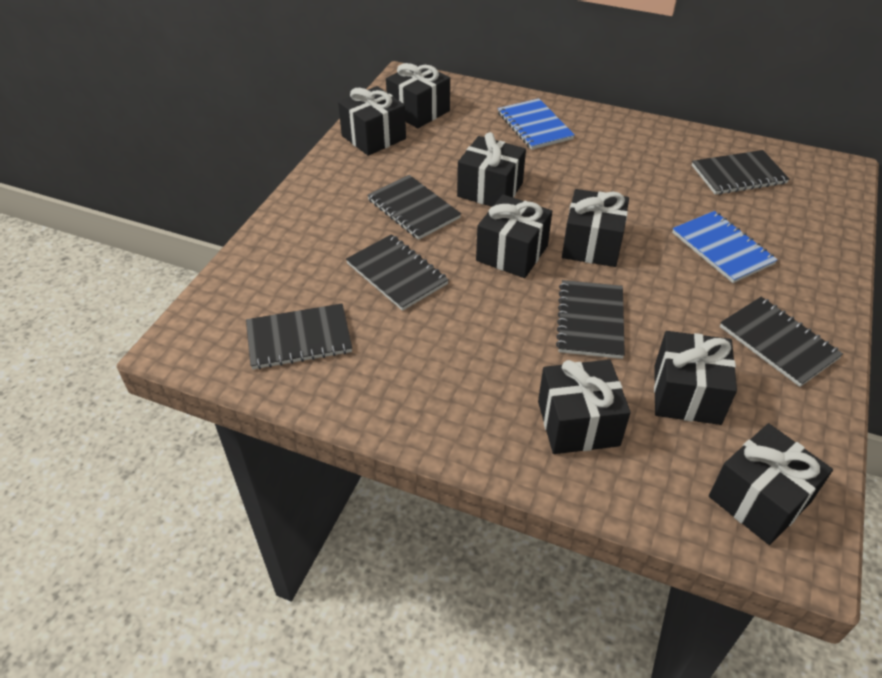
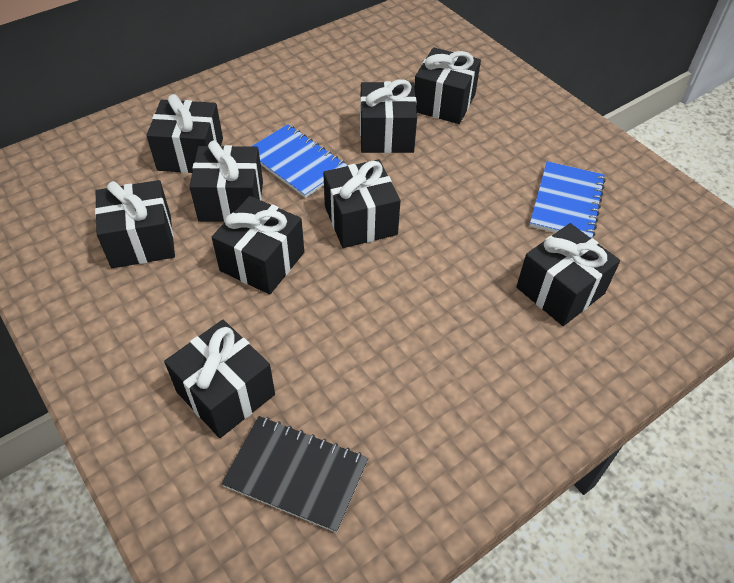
black gift: [338,86,406,156] [386,62,450,128] [457,132,526,207] [476,194,552,278] [538,360,631,454] [562,189,629,267] [654,331,737,425] [709,423,833,545] = 8 -> [95,180,175,268] [147,94,223,173] [164,320,275,438] [189,140,263,222] [212,196,304,294] [323,159,400,248] [360,79,417,153] [414,47,481,124] [516,223,620,326] = 9
black notebook: [246,303,352,369] [346,234,449,311] [367,175,461,240] [556,280,625,359] [692,150,789,195] [720,297,843,387] = 6 -> [221,416,368,533] = 1

